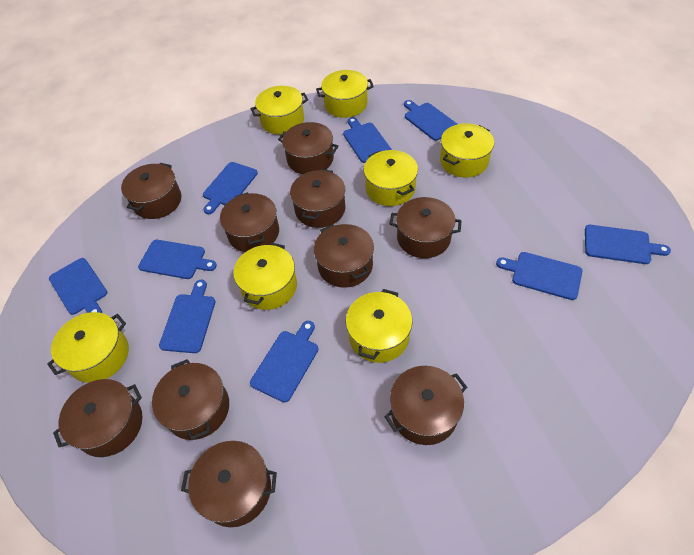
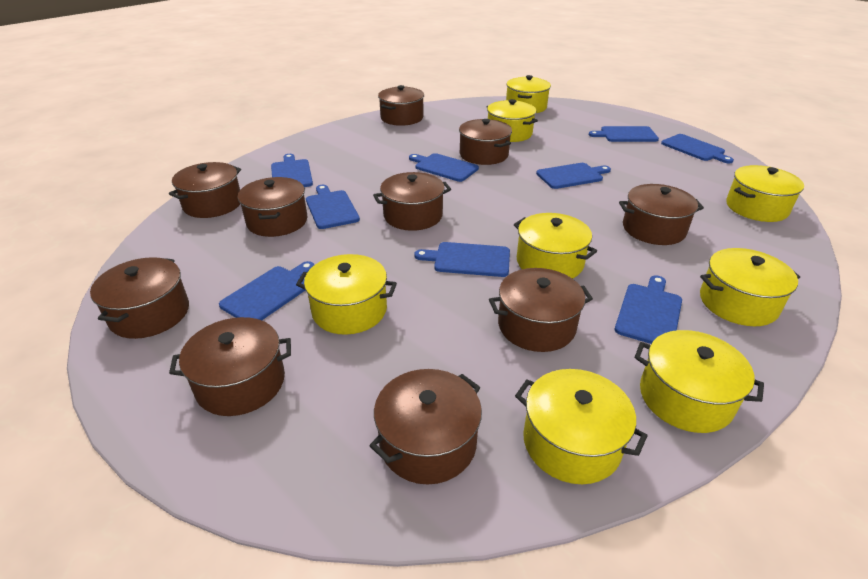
yellow pot: [47,312,129,383] [233,243,297,310] [250,86,308,134] [316,70,374,118] [346,289,412,363] [364,150,418,206] [440,123,494,177] = 7 -> [296,254,397,335] [486,99,538,142] [506,75,551,113] [514,213,597,279] [515,369,648,484] [635,330,764,433] [700,248,800,326] [726,165,804,222] = 8

